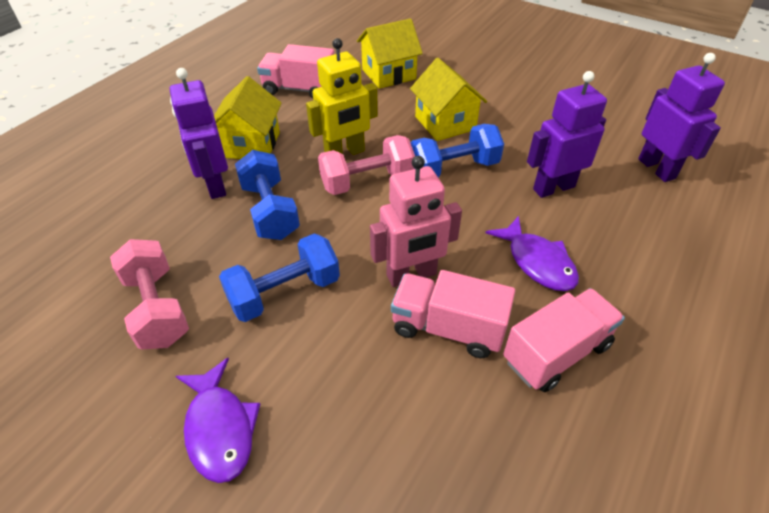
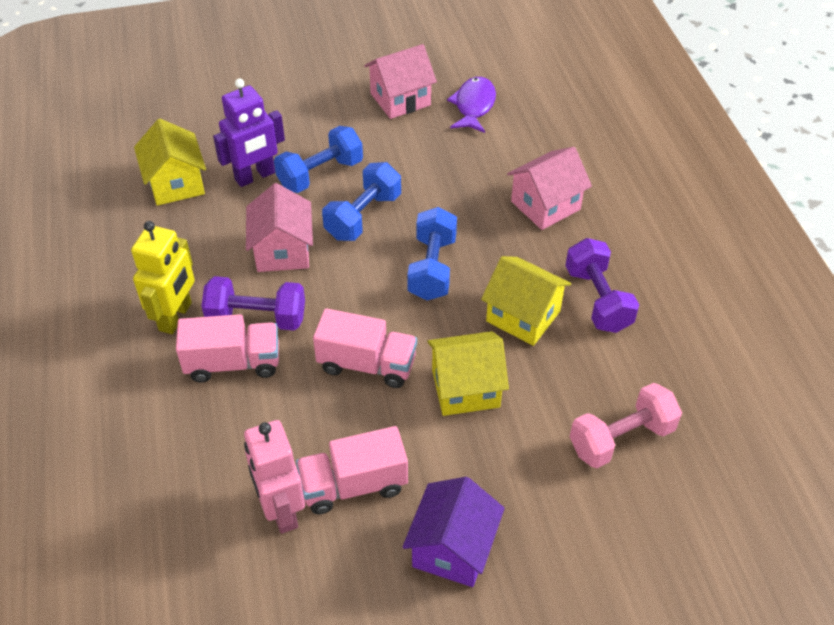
pink dumbbell: [110,239,189,350] [318,135,415,195] = 2 -> [570,383,682,468] = 1
pink house: none = 0 -> [246,183,313,272] [364,44,437,119] [507,147,592,230] = 3
purple dumbbell: none = 0 -> [201,276,305,331] [565,238,639,333] = 2
purple fish: [176,358,260,483] [486,216,579,291] = 2 -> [447,77,496,133] = 1
purple house: none = 0 -> [403,477,505,587] = 1
purple robot: [170,68,228,199] [527,71,607,198] [638,53,725,182] = 3 -> [213,79,285,187] = 1

